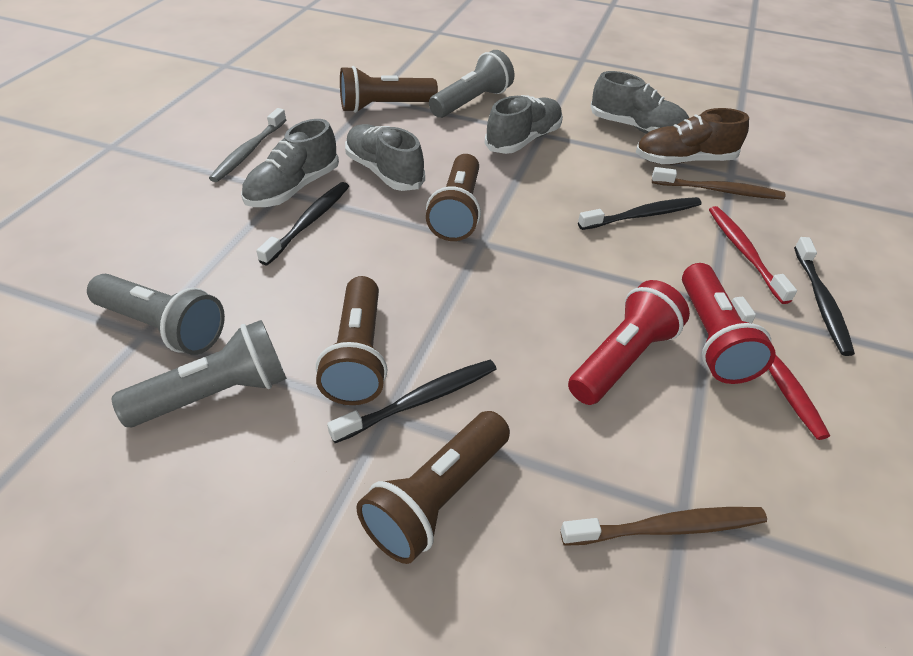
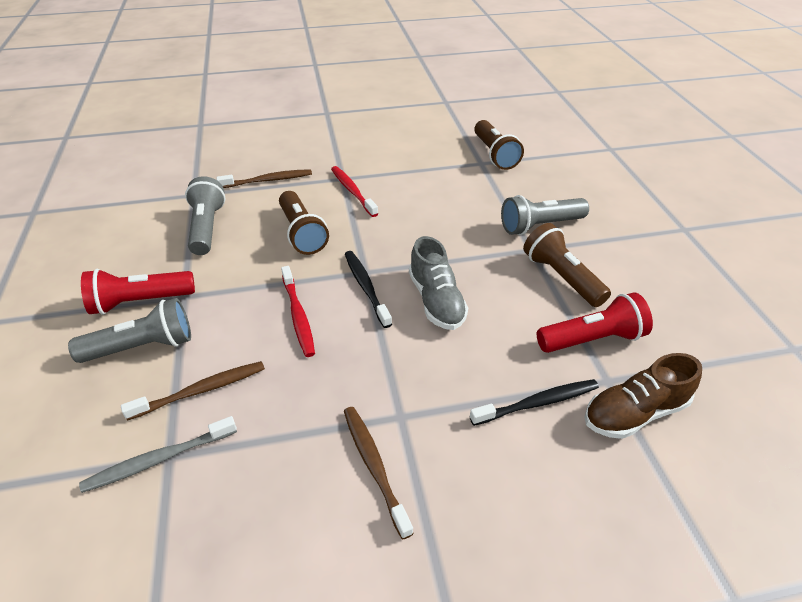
black toothbrush: [256,182,349,265] [327,360,496,443] [578,197,702,230] [794,237,855,356] = 4 -> [345,251,392,328] [470,379,599,426] = 2
brown flashlight: [316,276,387,405] [340,66,438,113] [356,411,510,564] [426,154,481,241] = 4 -> [279,191,329,255] [474,120,524,170] [523,223,611,307] = 3
brown toothbrush: [561,507,767,546] [652,167,785,200] = 2 -> [121,361,265,421] [216,169,312,188] [344,407,414,540] = 3
grey shoe: [241,119,339,207] [345,124,425,191] [485,95,563,154] [590,71,689,134] = 4 -> [409,236,468,330] = 1

